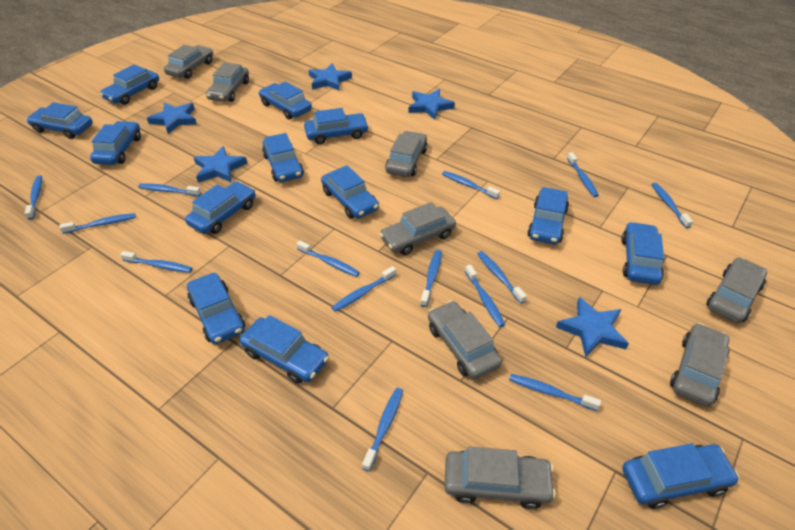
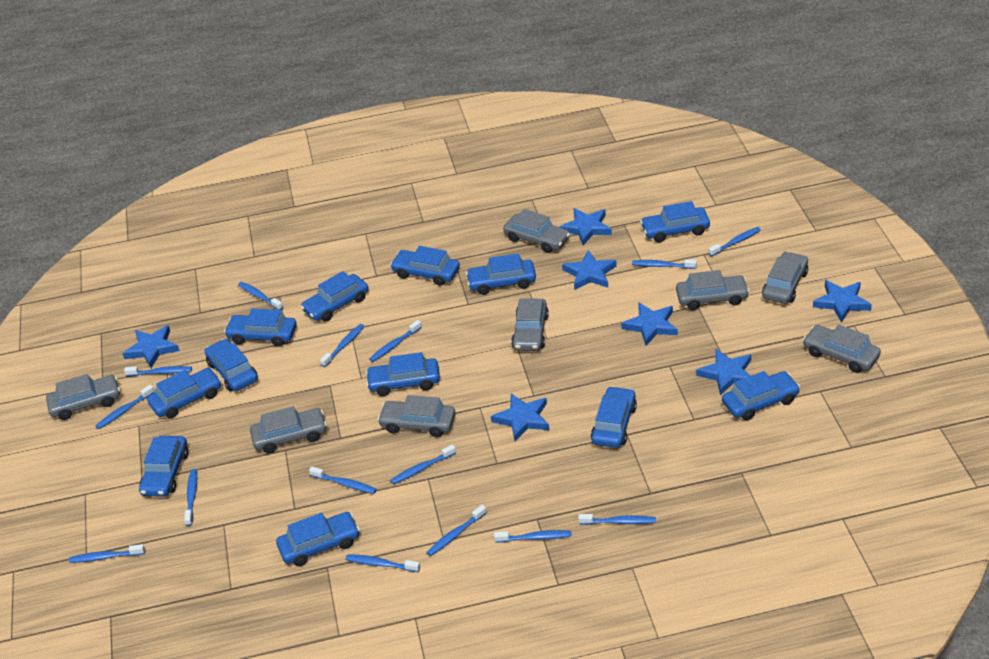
blue car: [26,102,93,139] [90,121,141,165] [100,64,159,105] [185,181,255,234] [187,273,245,344] [240,315,329,384] [259,82,312,119] [262,133,304,182] [304,108,369,144] [321,165,379,219] [527,187,569,244] [621,222,664,285] [622,443,739,509] = 13 -> [139,436,188,497] [147,368,222,418] [205,339,258,391] [224,309,297,347] [276,512,360,566] [301,271,369,322] [366,352,440,396] [390,246,460,286] [466,253,536,295] [591,386,637,448] [640,201,710,242] [722,371,800,420] = 12
blue star: [147,102,197,134] [193,146,247,183] [308,63,352,91] [408,89,455,120] [556,297,629,357] = 5 -> [122,325,180,368] [491,394,549,441] [560,208,612,245] [562,250,617,290] [621,302,678,346] [696,349,751,396] [813,280,872,323] = 7
blue toothbrush: [25,176,42,220] [59,213,136,234] [120,251,192,273] [138,183,201,196] [296,240,360,277] [331,266,396,312] [362,388,403,471] [420,250,442,307] [442,171,500,199] [465,265,505,327] [477,251,527,304] [509,374,601,411] [567,152,599,197] [652,183,693,228] = 14 -> [69,544,145,563] [96,385,155,429] [124,366,192,376] [184,469,197,526] [238,282,283,310] [309,467,377,494] [320,324,365,367] [346,554,420,572] [369,320,422,362] [390,444,456,484] [426,505,487,556] [494,530,572,543] [578,514,656,525] [632,259,697,269] [708,227,761,256] = 15

